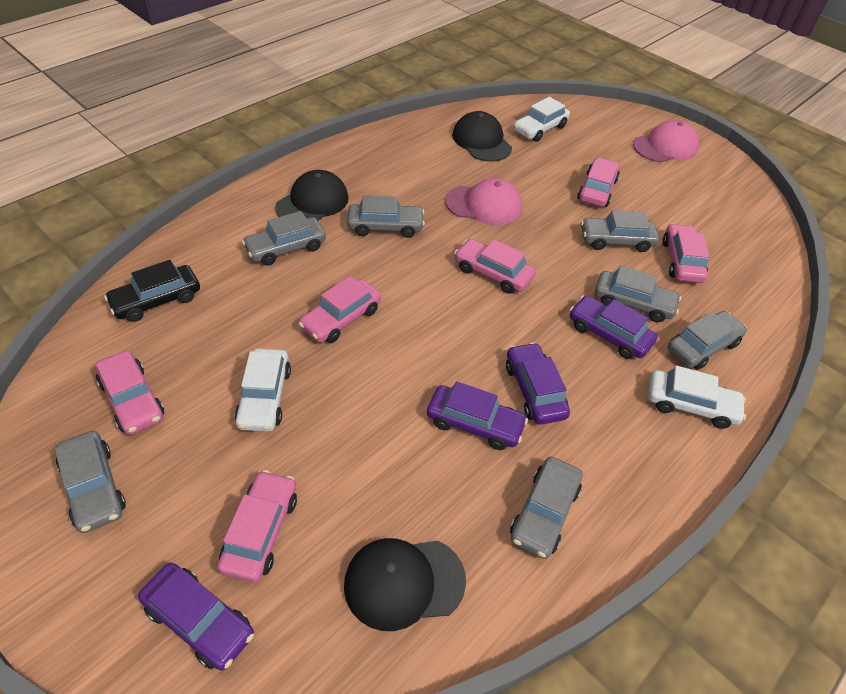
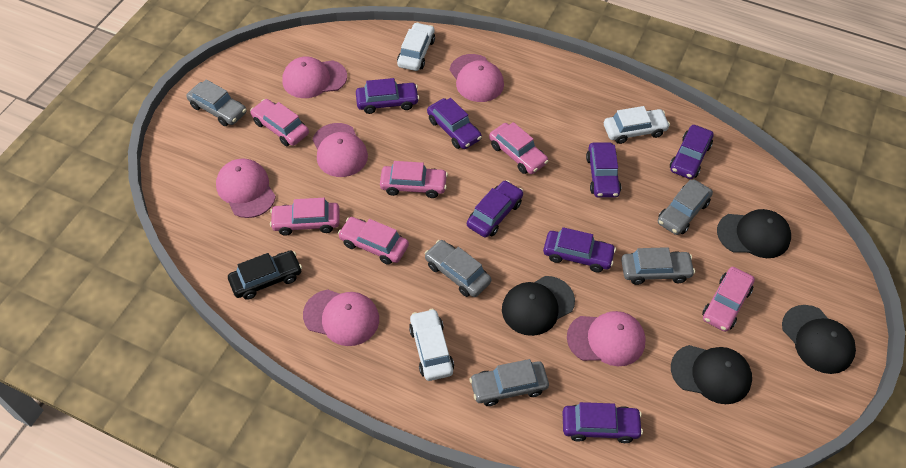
black cap: [275,170,349,221] [344,538,466,631] [452,111,512,162] = 3 -> [502,276,575,336] [671,345,752,404] [717,209,791,258] [782,305,856,374] = 4
grey car: [55,431,126,533] [242,211,326,266] [347,195,425,238] [510,456,583,559] [581,210,659,252] [595,265,681,322] [667,311,747,370] = 7 -> [186,79,247,126] [425,240,491,297] [470,359,549,406] [621,247,695,285] [658,179,713,235] = 5
pink cap: [446,178,522,225] [633,120,699,162] = 2 -> [216,159,276,218] [282,56,347,98] [303,289,379,346] [313,123,368,177] [450,54,504,102] [567,311,646,366] = 6
purple car: [138,563,254,671] [427,381,528,450] [506,342,570,425] [570,295,657,359] = 4 -> [356,78,419,114] [427,98,482,149] [467,180,523,238] [543,227,616,273] [562,402,643,443] [586,142,621,198] [670,125,714,179] = 7

